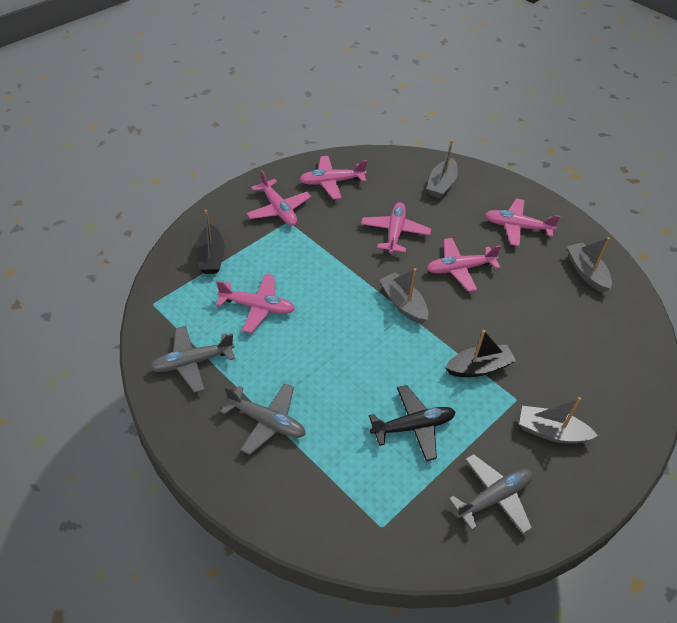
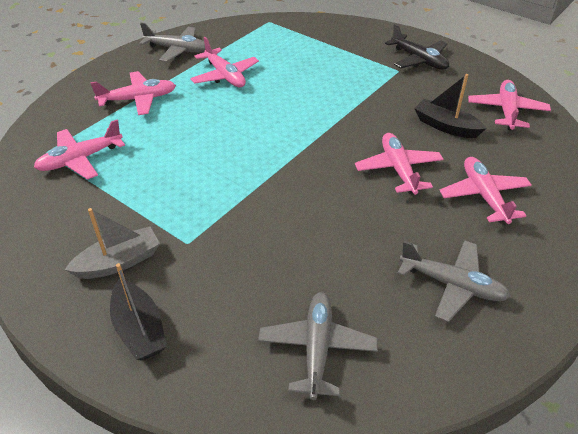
grey boat: [380,268,428,324] [427,140,458,198] [519,397,598,444] [567,237,612,293] = 4 -> [65,208,160,279] = 1

